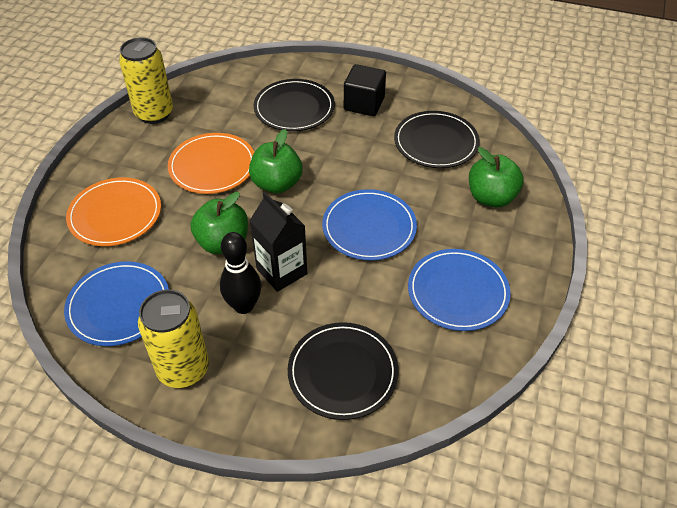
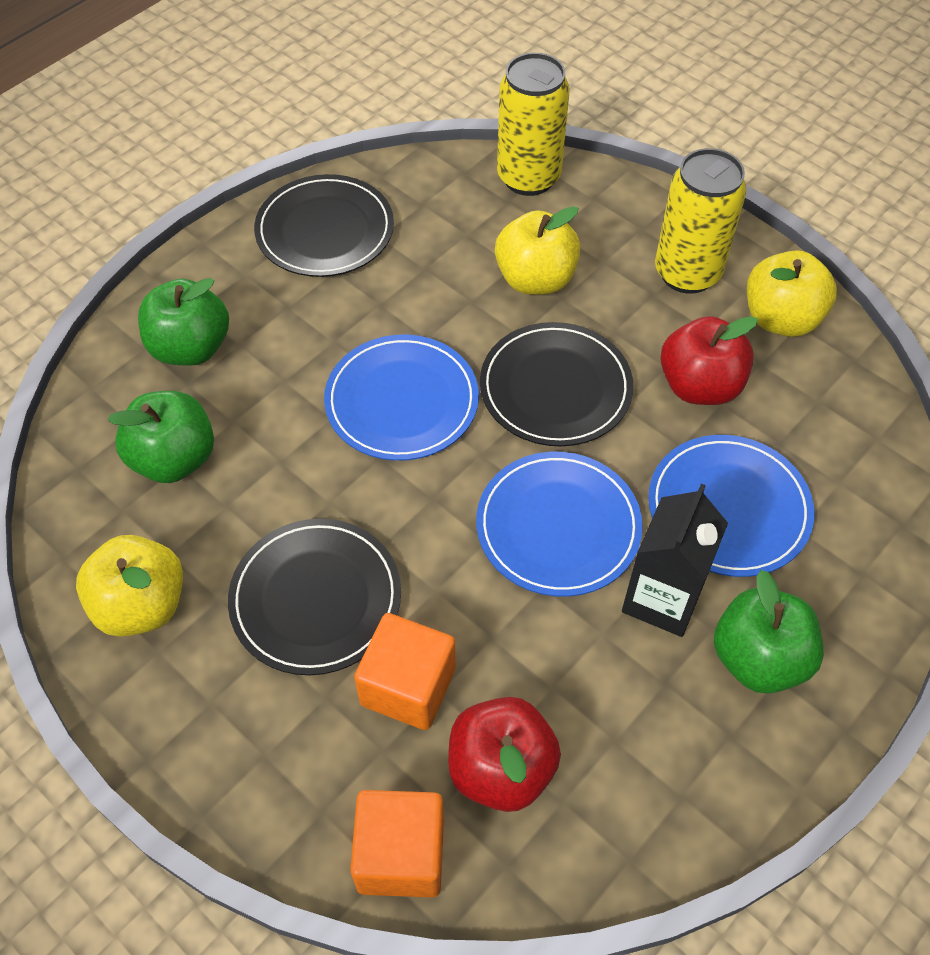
black bowling pin: [220,232,261,314] = 1 -> none = 0
black cube: [344,64,386,116] = 1 -> none = 0
orange cube: none = 0 -> [350,790,444,897] [354,613,456,730] = 2
orange plate: [66,177,161,246] [168,133,254,194] = 2 -> none = 0
red apple: none = 0 -> [448,697,561,812] [660,316,758,405] = 2
yellow apple: none = 0 -> [76,535,183,637] [495,206,581,295] [747,250,837,337] = 3

